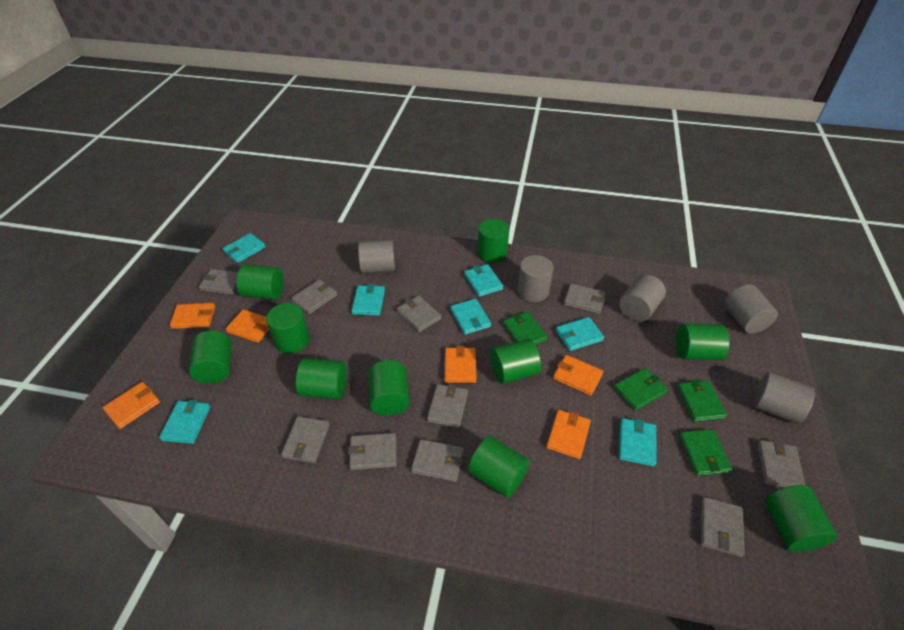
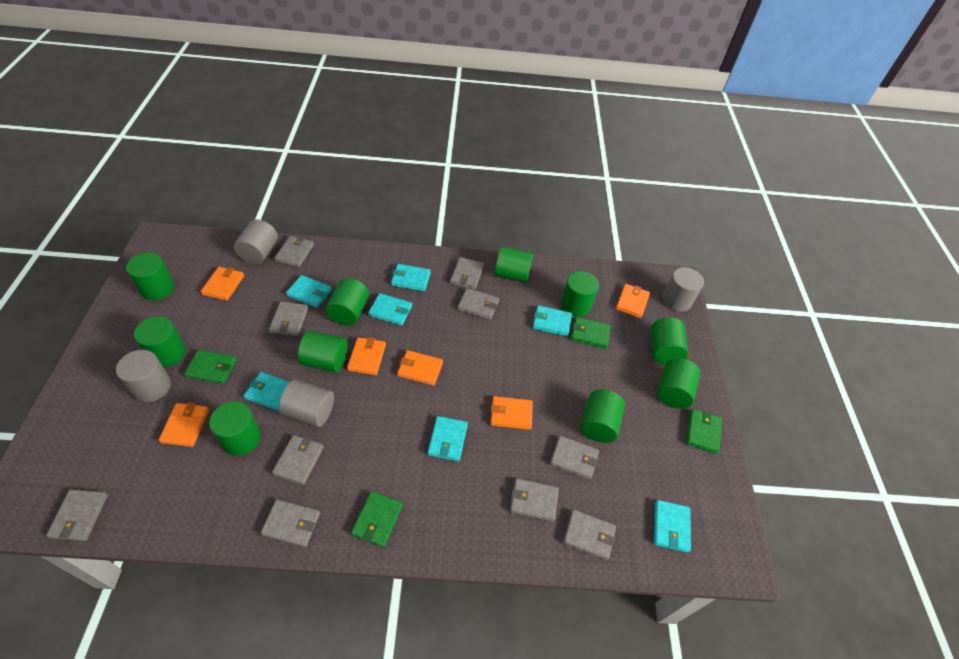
grey cylinder: [358,240,395,273] [517,255,553,302] [619,274,666,322] [725,284,778,334] [753,372,815,424] = 5 -> [116,350,171,402] [234,220,278,264] [279,380,334,427] [662,267,704,312] = 4

